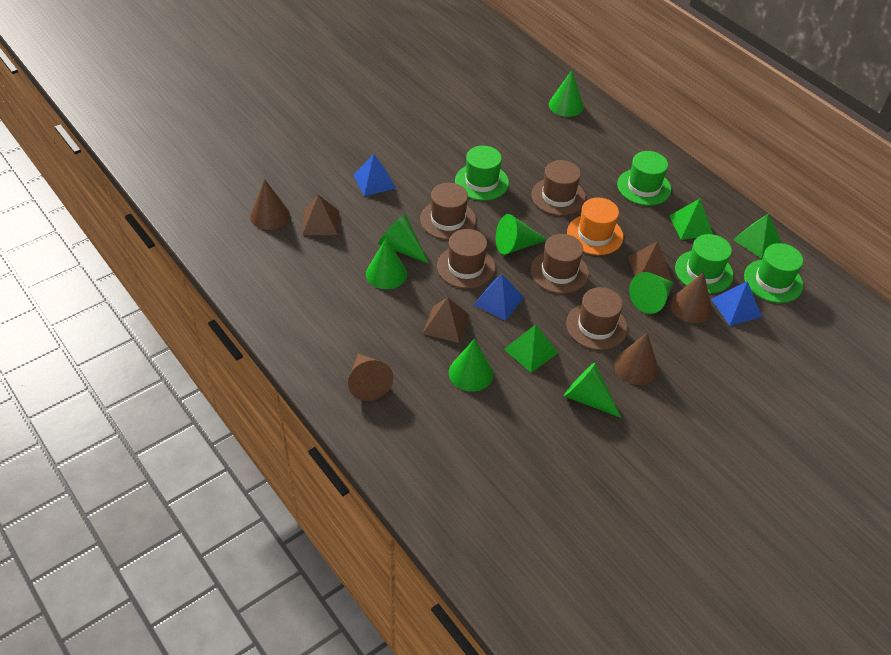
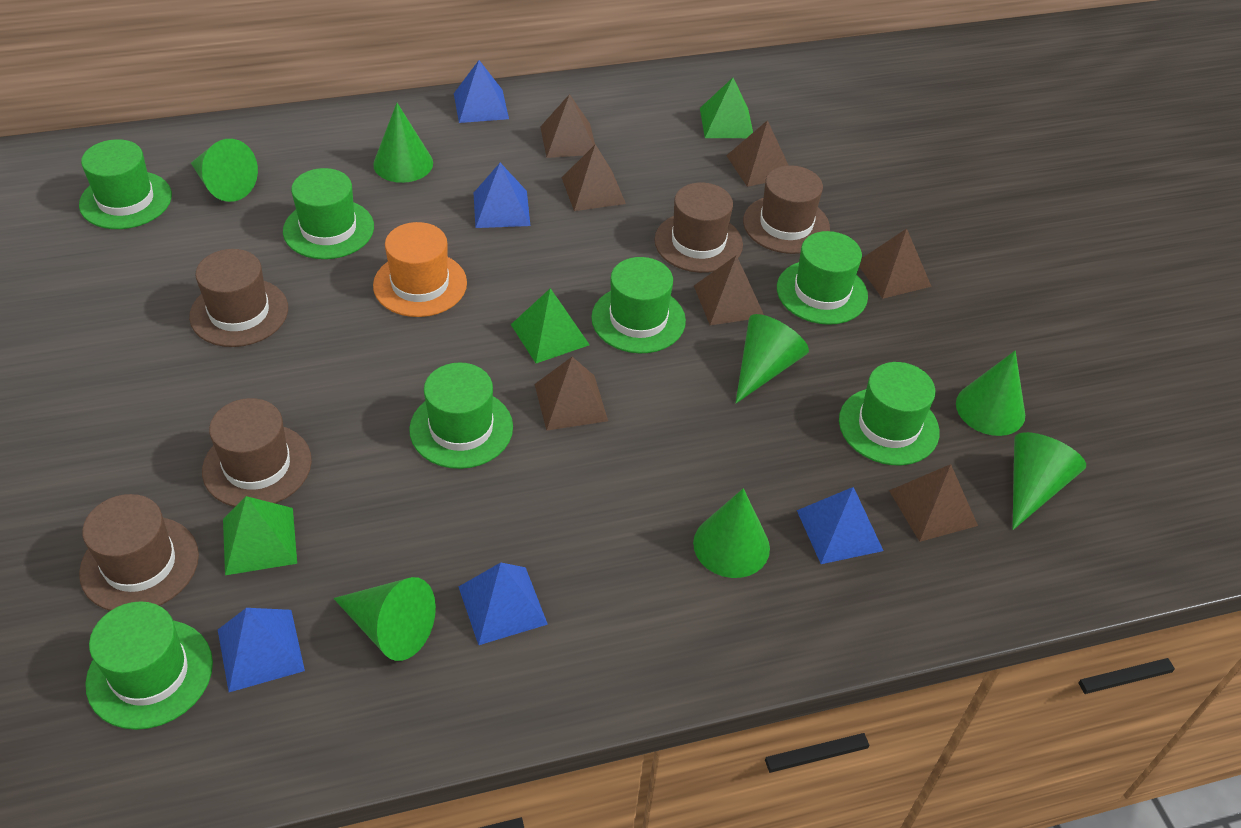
blue pyramid: [353,154,396,197] [474,274,524,321] [711,281,762,326] = 3 -> [218,608,305,692] [454,60,509,123] [459,563,548,645] [473,163,530,228] [797,487,883,564] = 5
brown cone: [250,179,290,230] [348,354,393,401] [614,333,659,385] [670,272,712,323] = 4 -> none = 0
brown pyramid: [302,195,339,235] [423,297,469,343] [628,241,672,281] = 3 -> [535,357,608,431] [540,94,595,158] [562,144,626,211] [694,255,764,325] [726,120,789,187] [859,229,932,299] [889,464,978,542] = 7
green hat: [455,146,509,201] [617,151,671,206] [675,234,734,293] [744,243,803,303] = 4 -> [79,139,172,229] [85,601,213,730] [283,168,374,259] [409,362,513,469] [591,257,686,353] [777,231,868,325] [839,362,940,465] = 7

